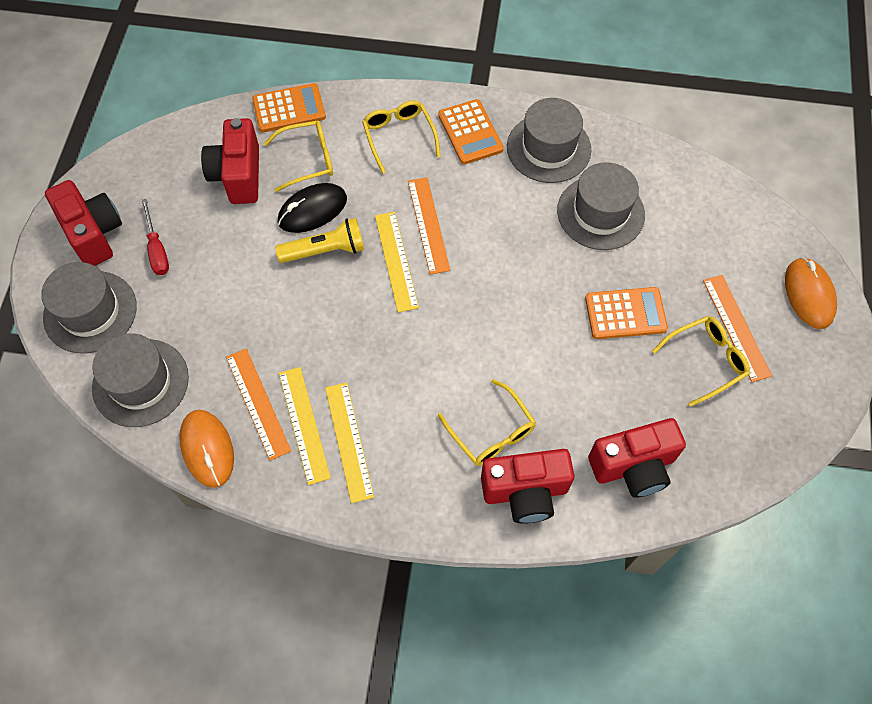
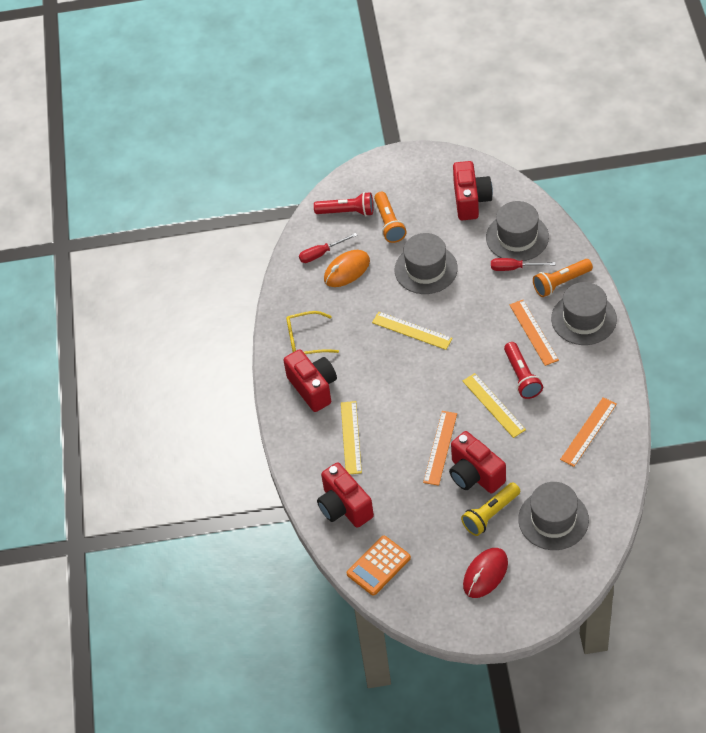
black mouse: [278,183,347,233] = 1 -> none = 0
orange calculator: [252,83,326,133] [438,99,504,164] [585,287,668,339] = 3 -> [347,536,411,596] = 1
orange flashlight: none = 0 -> [374,192,407,243] [533,259,593,297] = 2
orange mouse: [179,410,234,488] [785,257,837,329] = 2 -> [324,250,370,287] = 1
red flashlight: none = 0 -> [314,192,373,216] [504,342,543,399] = 2
red mouse: none = 0 -> [463,548,508,598] = 1
red screwdriver: [141,199,169,275] = 1 -> [299,233,357,263] [491,258,555,271] = 2
yellow glasses: [263,121,333,192] [362,101,440,174] [438,379,536,466] [652,316,750,407] = 4 -> [286,311,339,354] = 1

